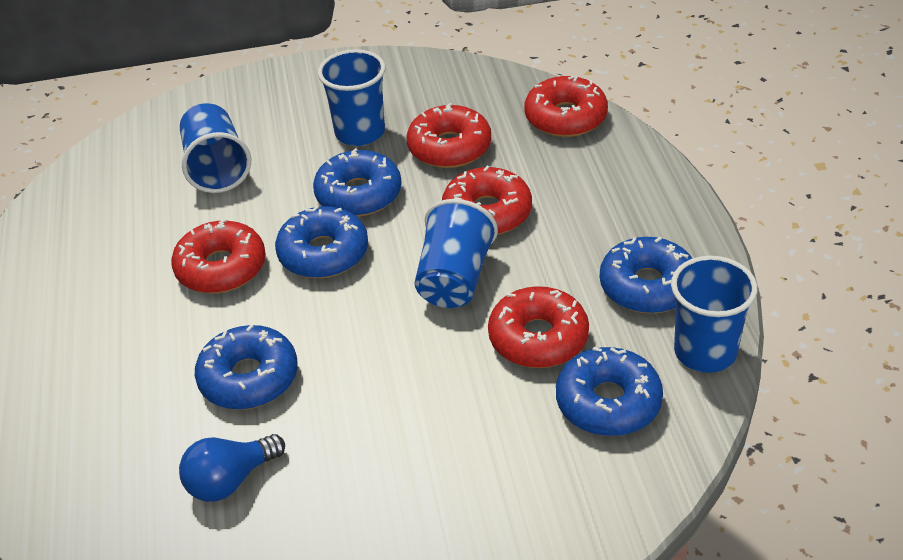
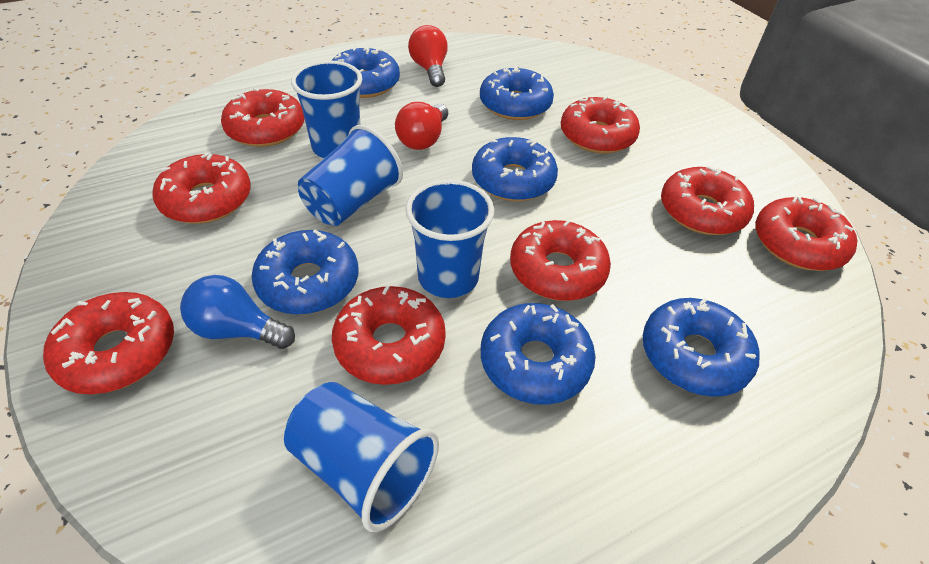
blue donut: [195,324,298,410] [275,206,368,278] [313,148,402,217] [556,347,663,436] [600,237,692,314] = 5 -> [251,230,358,315] [331,47,400,98] [472,137,558,201] [480,66,554,120] [481,303,596,405] [643,298,760,397] = 6
red donut: [171,219,266,293] [407,103,491,168] [442,166,532,235] [488,286,589,368] [524,76,608,137] = 5 -> [43,292,174,394] [152,153,251,224] [221,88,304,147] [332,286,446,385] [510,220,611,301] [561,96,640,154] [661,166,754,235] [755,197,857,271] = 8
red light bulb: none = 0 -> [395,102,448,150] [408,25,448,87] = 2

